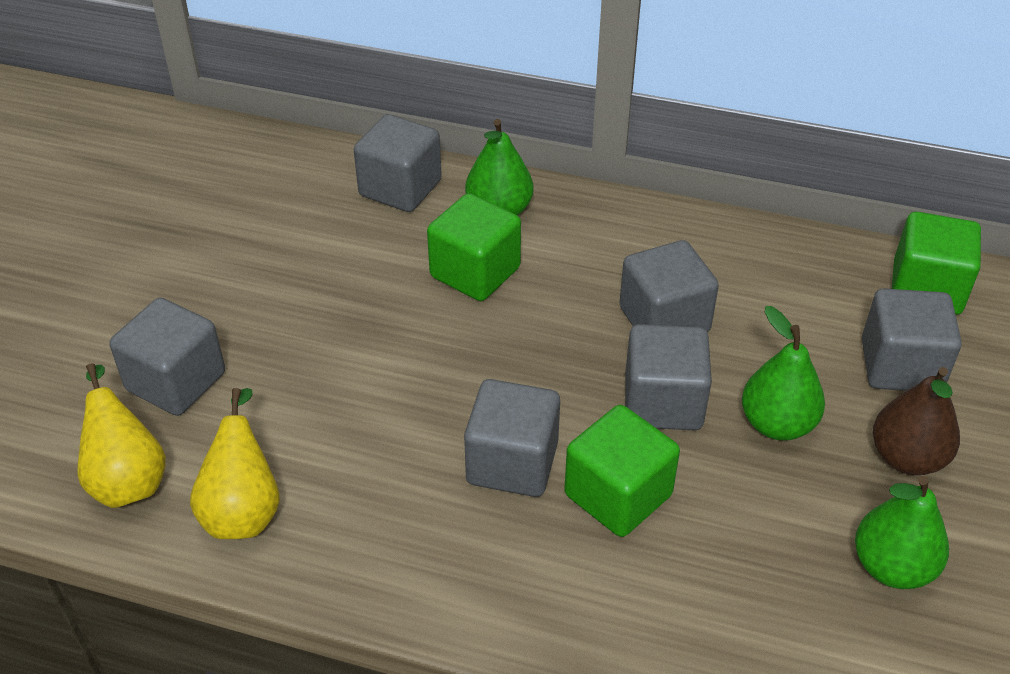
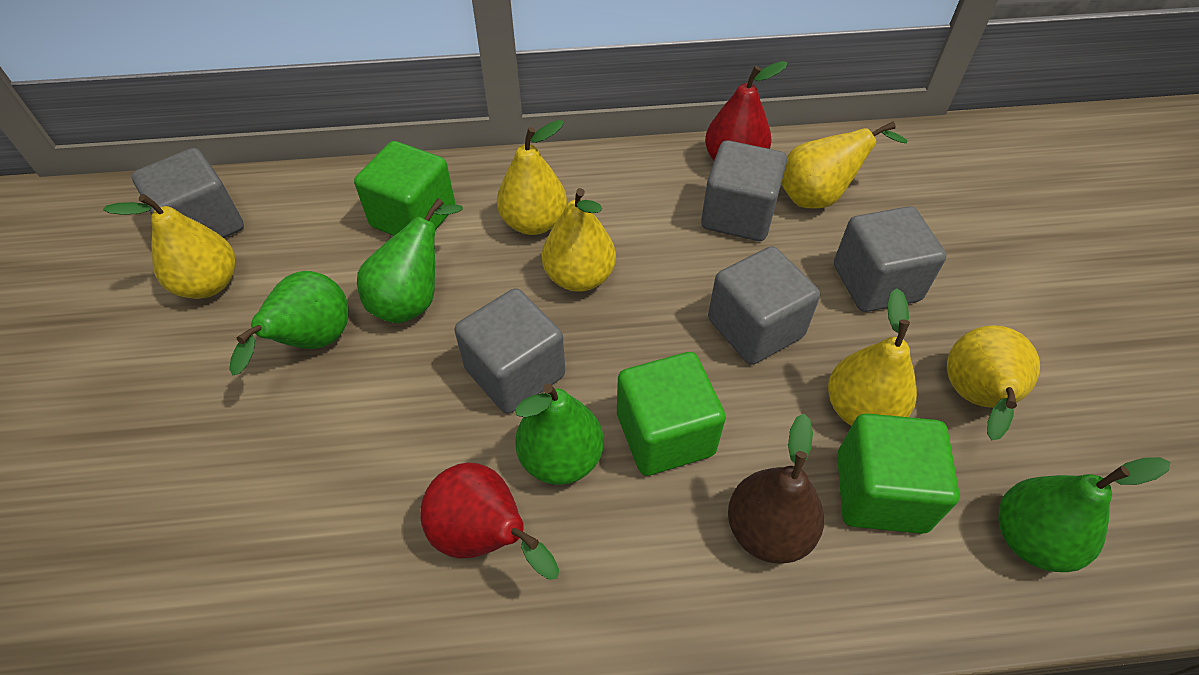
green pear: [465,119,534,215] [742,306,825,440] [855,476,949,589] = 3 -> [229,271,349,375] [357,198,463,323] [515,383,604,485] [998,457,1170,572] = 4
grey cube: [109,298,225,416] [354,114,442,212] [464,379,560,497] [619,240,719,332] [625,324,712,431] [862,288,962,391] = 6 -> [132,148,244,238] [454,288,565,414] [701,140,787,241] [708,246,820,365] [834,206,947,312] = 5
red pear: none = 0 -> [420,462,559,580] [705,61,788,161] = 2
yellow pear: [78,363,166,508] [190,388,280,539] = 2 -> [103,194,235,299] [497,120,567,235] [542,188,616,292] [781,122,907,209] [828,288,917,426] [947,325,1040,440] = 6

